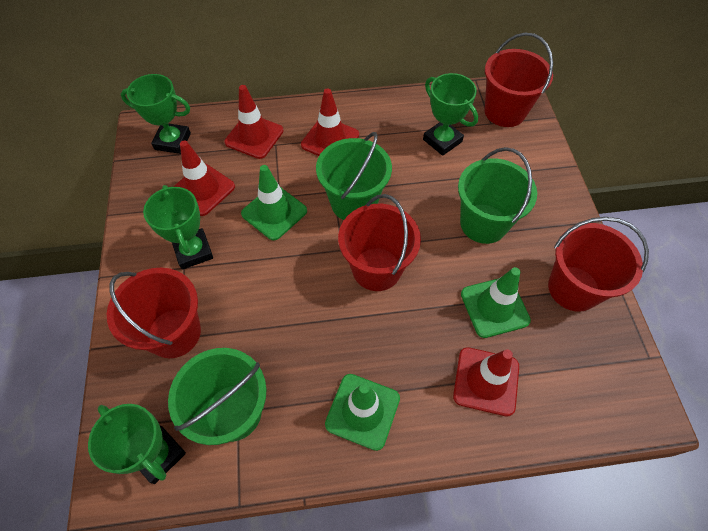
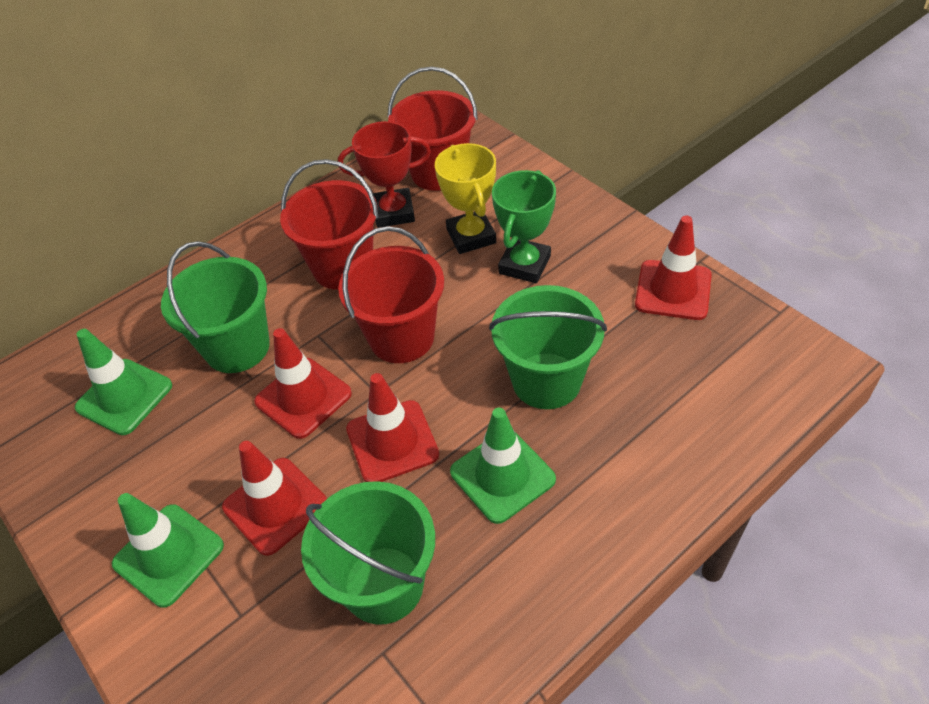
green trophy: [88,404,186,484] [121,74,191,154] [143,185,213,270] [423,73,478,156] = 4 -> [492,170,556,283] = 1
red bucket: [107,268,201,358] [338,194,421,291] [485,33,553,127] [548,217,649,312] = 4 -> [280,159,379,290] [338,226,444,363] [388,67,478,191] = 3
red trophy: none = 0 -> [338,121,431,228] = 1
yellow trophy: none = 0 -> [435,143,496,254] = 1

